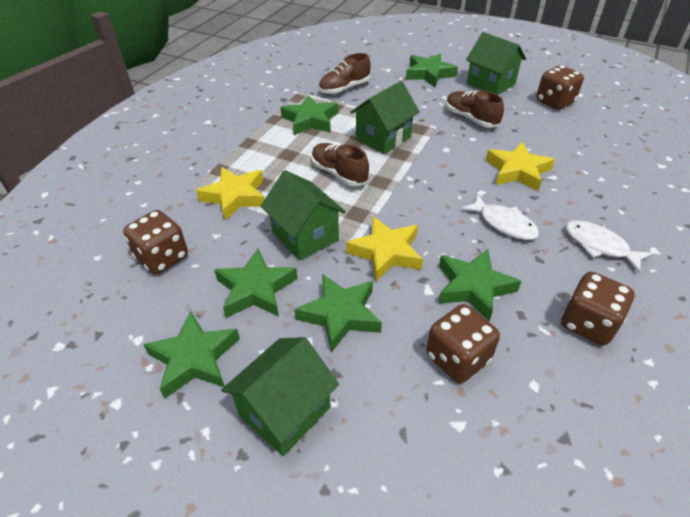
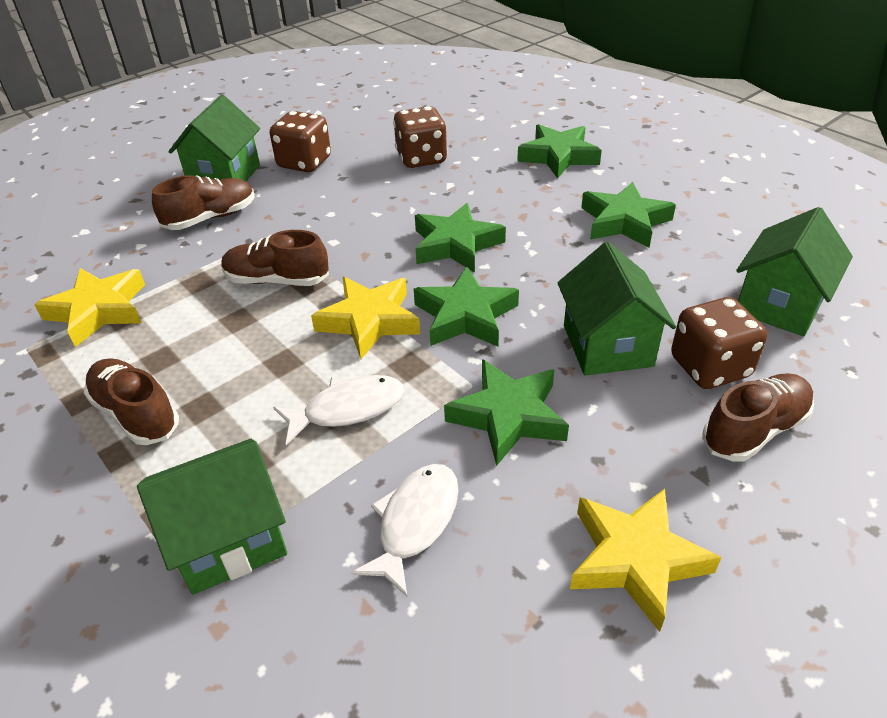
brown dice: [123,210,188,274] [426,304,500,383] [536,65,584,110] [561,272,634,345] = 4 -> [270,111,331,172] [393,106,447,168] [671,297,767,389] = 3
brown shoe: [311,143,369,186] [318,53,370,94] [446,91,504,128] = 3 -> [84,358,179,445] [152,175,254,230] [221,230,329,286] [702,373,814,462] = 4
green star: [143,311,240,399] [214,249,298,318] [280,95,338,135] [294,274,382,352] [406,54,458,87] [438,249,521,321] = 6 -> [414,267,519,347] [415,203,506,273] [444,359,569,466] [517,124,602,179] [581,182,676,248] = 5

